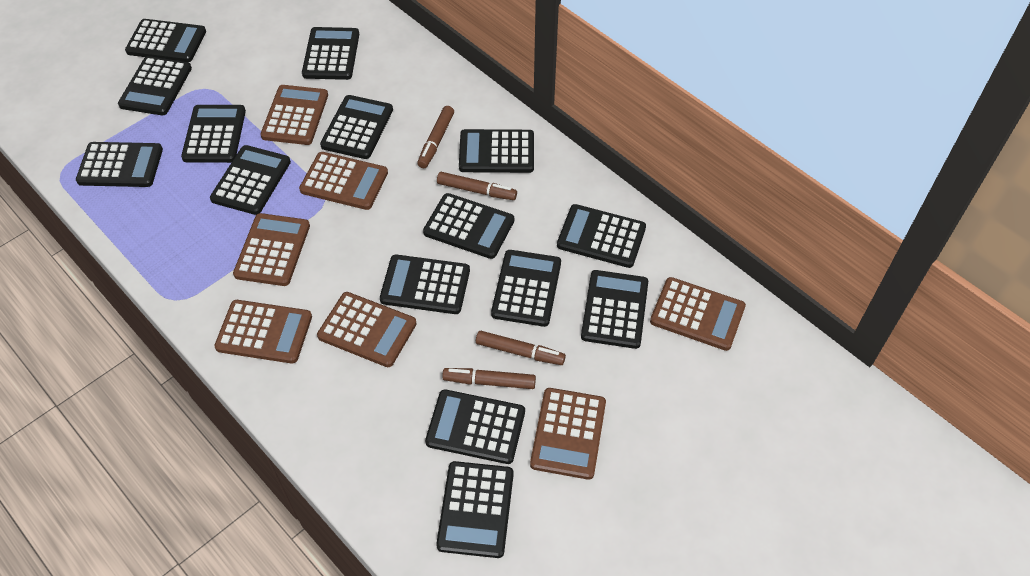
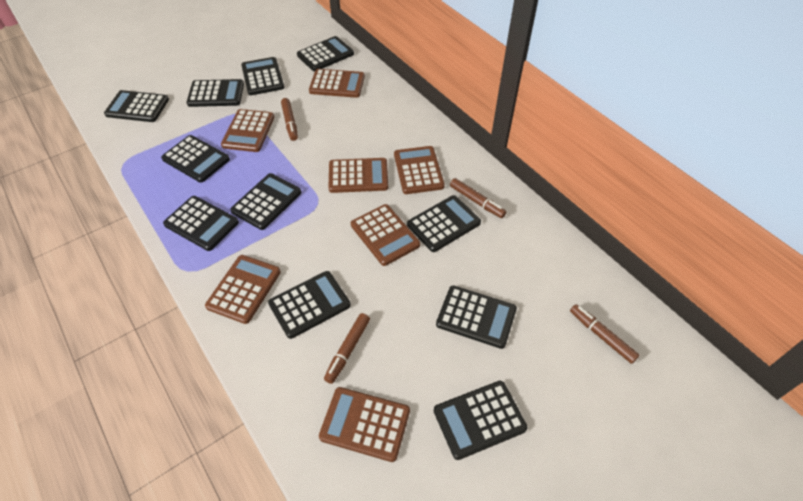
black calculator: [76,142,163,187] [118,56,192,115] [125,19,206,62] [181,105,246,163] [210,145,291,215] [302,27,359,80] [320,95,393,159] [380,254,470,314] [423,193,514,259] [425,389,525,464] [436,461,514,558] [459,129,534,173] [491,250,561,327] [557,204,646,268] [581,270,648,349] = 15 -> [104,90,169,122] [161,135,230,183] [163,196,239,251] [187,79,244,107] [230,173,301,230] [241,57,284,95] [268,271,351,339] [297,36,354,71] [407,195,481,252] [434,381,527,460] [436,285,517,349] = 11

